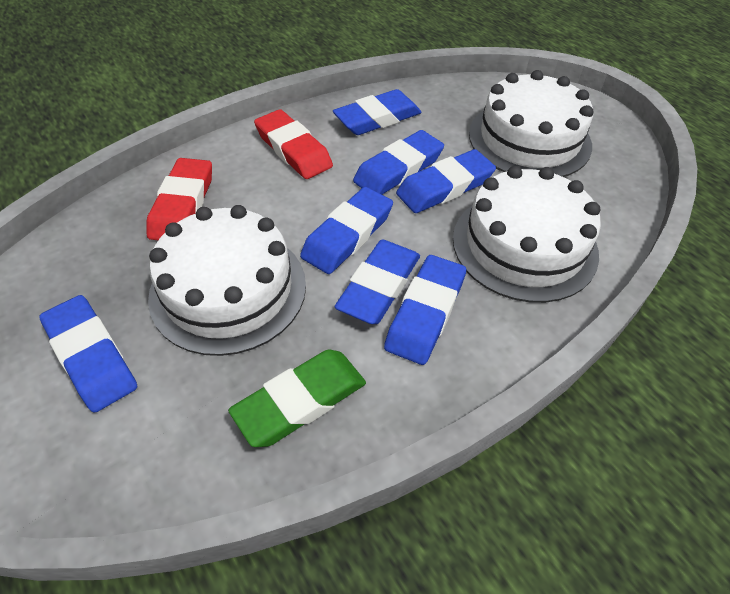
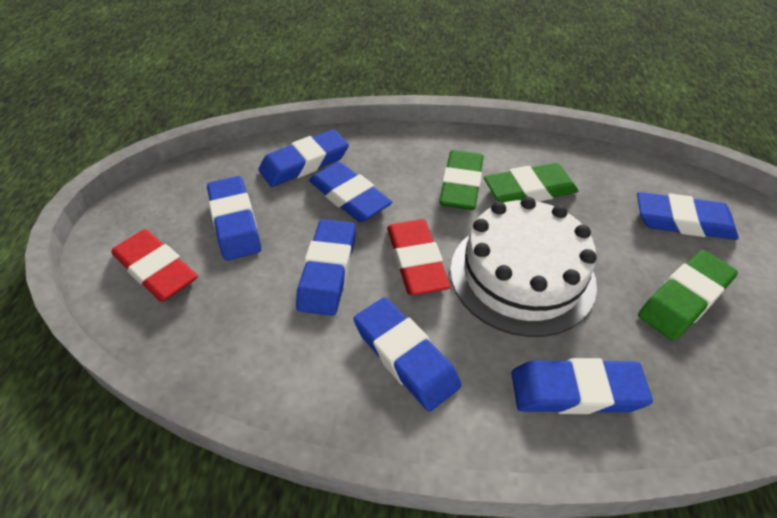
green eraser: [228,350,366,447] = 1 -> [439,150,484,210] [484,163,579,203] [638,250,738,341] = 3
white cake: [148,205,306,356] [453,166,601,303] [469,70,593,177] = 3 -> [450,197,597,337] = 1

